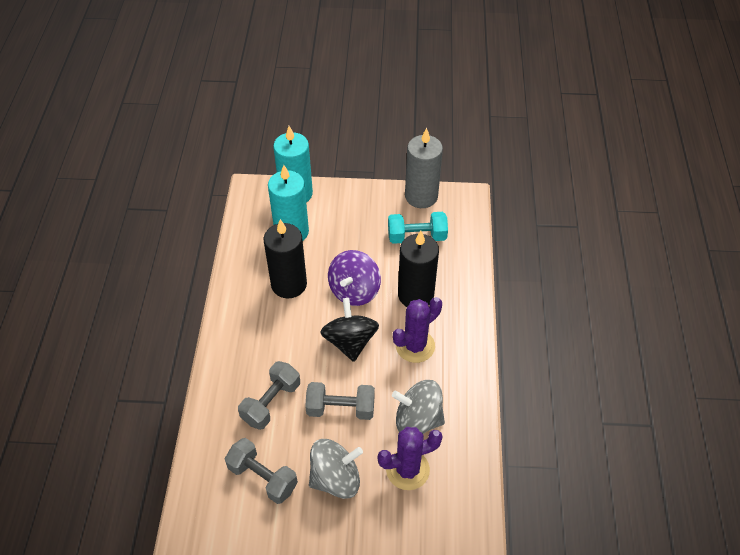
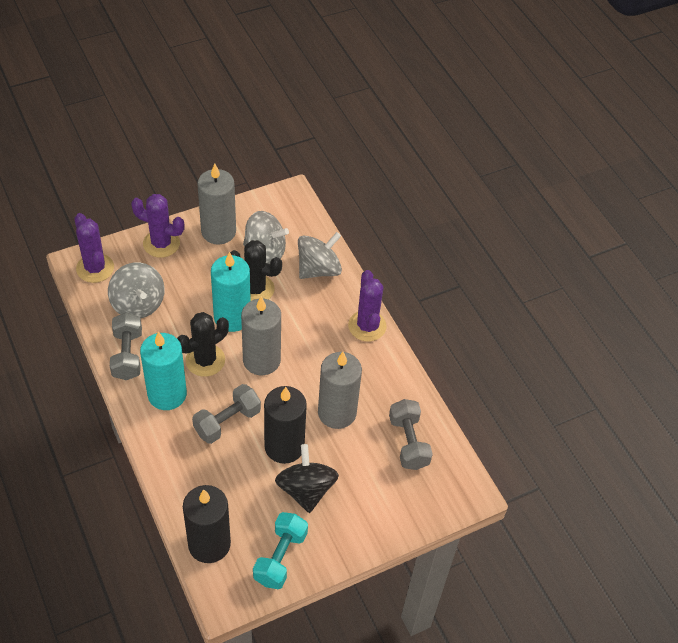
black cactus: none = 0 -> [177,312,229,377] [230,240,282,301] = 2
grey candle: [405,128,443,208] = 1 -> [197,164,236,244] [241,297,281,375] [318,352,362,429] = 3
grey spinning top: [309,439,363,499] [392,380,445,434] = 2 -> [108,262,165,318] [243,211,289,264] [298,232,342,279] = 3
purple cactus: [378,427,443,490] [393,297,442,363] = 2 -> [74,213,114,283] [131,194,185,258] [348,270,387,341] = 3
purple spinning top: [328,250,381,306] = 1 -> none = 0

